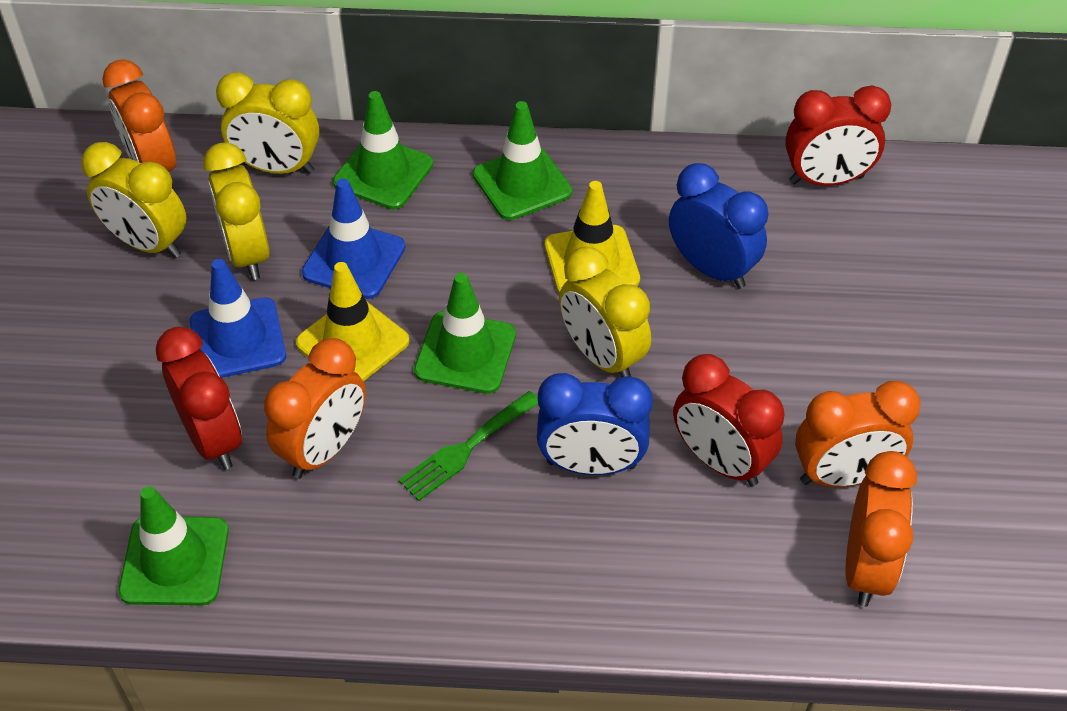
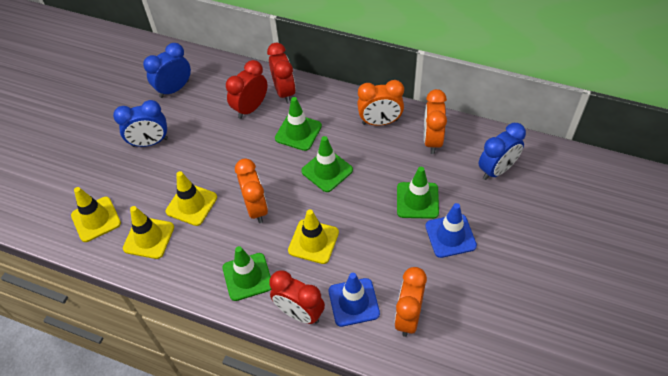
blue clock: [537,373,653,475] [669,163,768,289] = 2 -> [113,100,168,147] [143,43,191,98] [478,123,526,180] = 3
green fork: [399,391,538,501] = 1 -> none = 0
yellow clock: [81,142,186,258] [203,142,270,280] [216,72,319,174] [559,247,651,377] = 4 -> none = 0
yellow traffic cone: [296,262,409,382] [545,181,640,294] = 2 -> [71,187,121,242] [123,206,174,259] [166,171,217,226] [288,209,339,264] = 4

